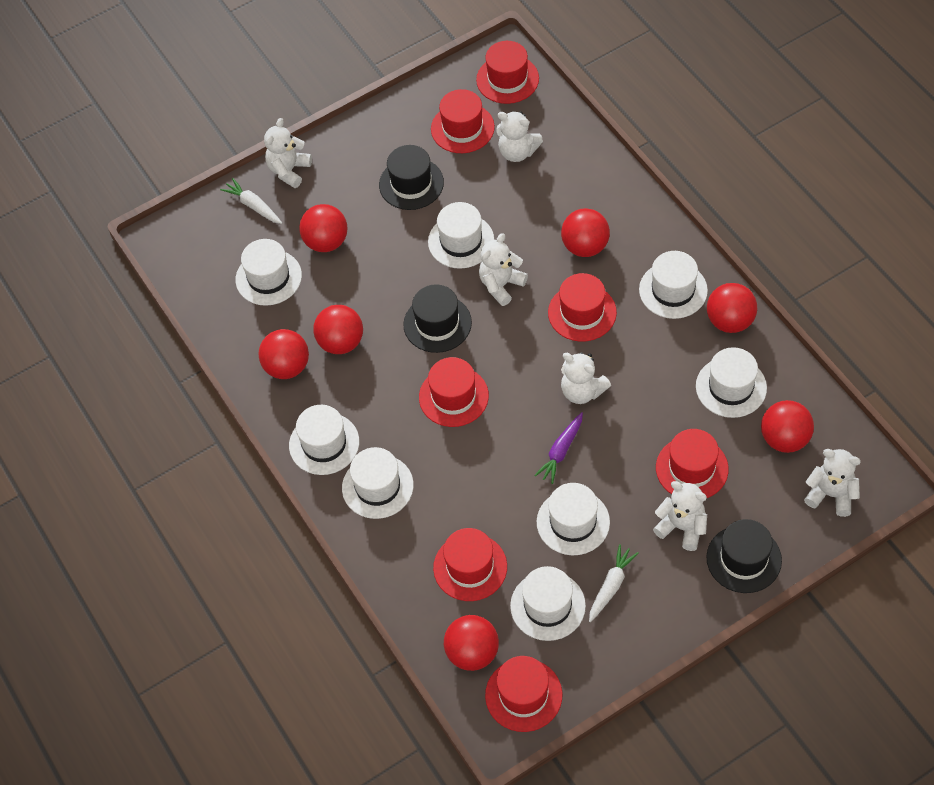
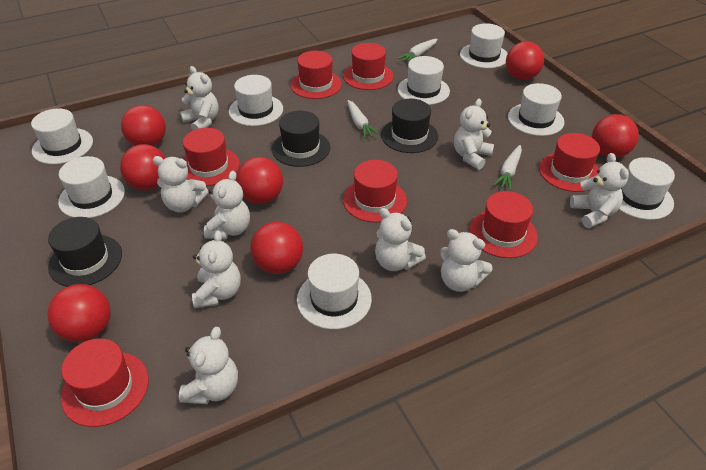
purple carrot: [534,412,583,484] = 1 -> none = 0
white carrot: [220,178,282,224] [589,544,639,622] = 2 -> [347,100,380,139] [397,39,438,63] [493,145,522,190] = 3
white teddy bear: [264,118,312,188] [479,233,528,306] [496,111,543,162] [561,352,611,404] [653,481,707,551] [804,449,861,517] = 6 -> [153,156,208,213] [179,327,238,404] [180,66,219,130] [192,230,241,308] [204,171,250,239] [375,208,426,271] [440,229,493,292] [454,98,494,170] [570,153,629,228] = 9

